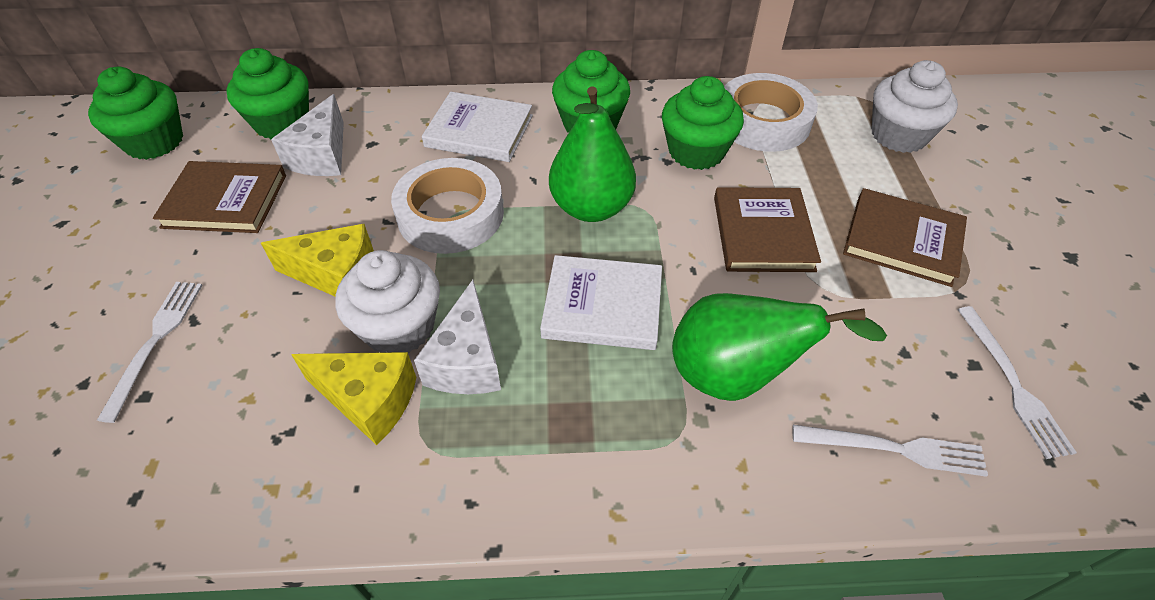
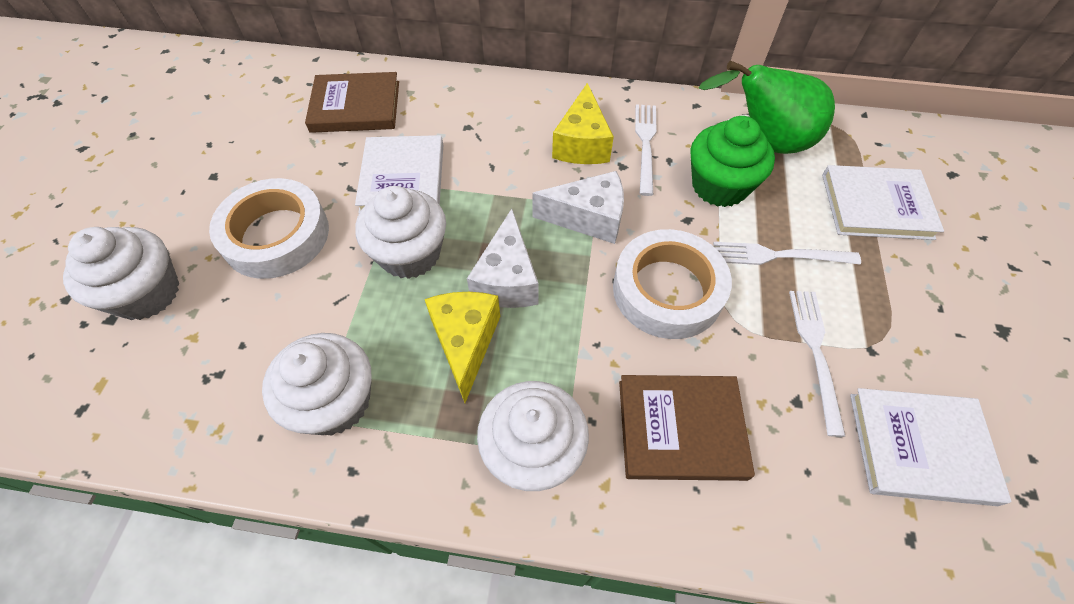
brown book: [153,161,286,233] [714,187,821,272] [843,188,967,287] = 3 -> [305,72,399,133] [619,375,755,481] = 2
green cupcake: [88,67,183,160] [226,48,309,139] [552,50,630,133] [662,76,744,170] = 4 -> [690,116,775,207] = 1
green pear: [549,86,636,222] [672,293,887,401] = 2 -> [699,60,835,154] = 1
white book: [422,92,533,162] [540,255,662,350] = 2 -> [355,135,443,213] [822,165,944,240] [850,388,1012,506] = 3
white cupcake: [335,250,440,353] [872,60,958,153] = 2 -> [63,227,179,320] [262,333,372,436] [355,186,446,279] [477,381,589,491] = 4

